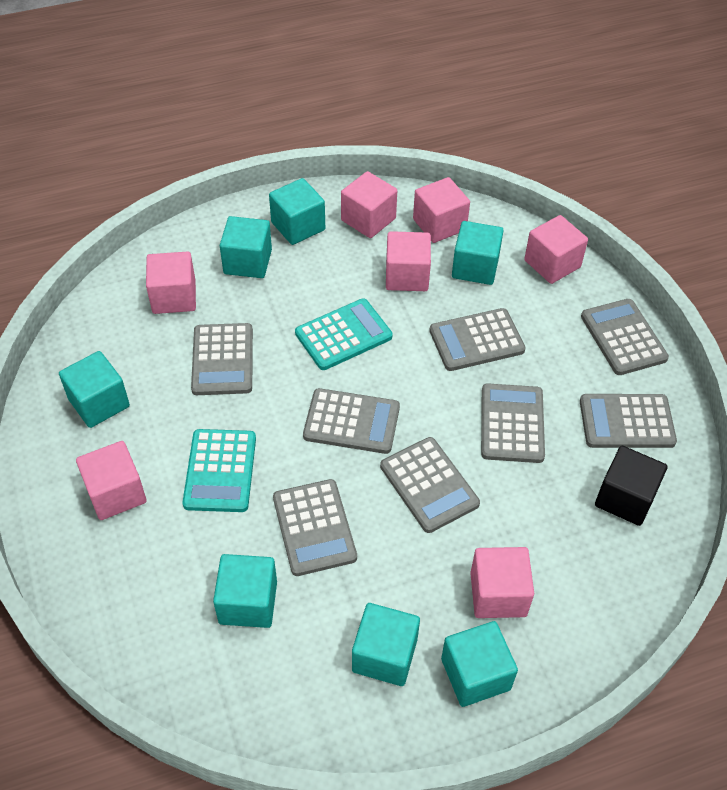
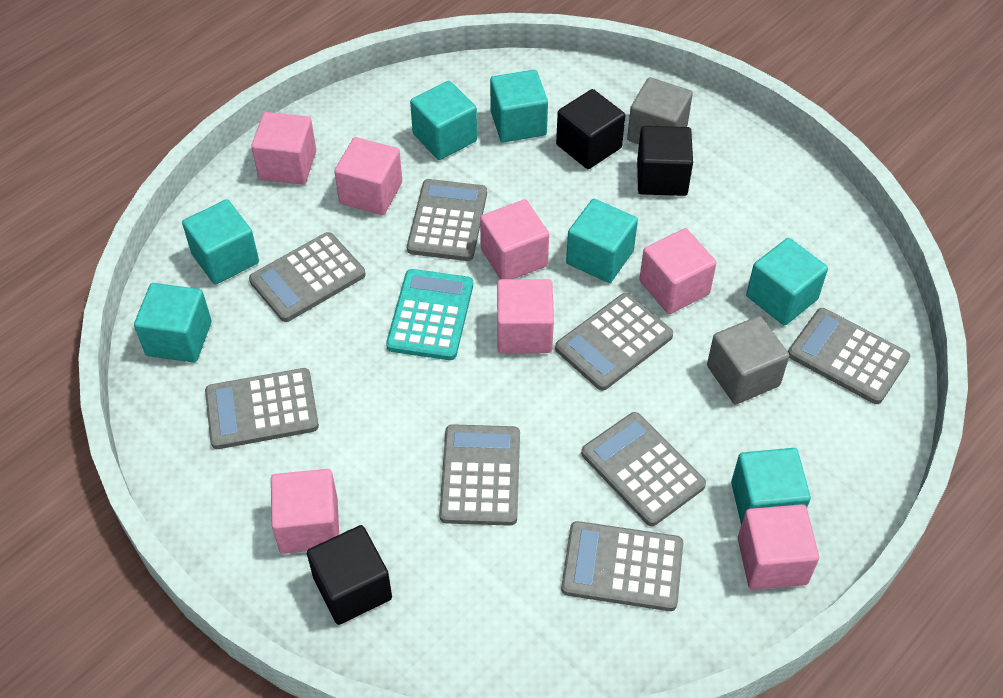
black cube: [595,446,667,526] = 1 -> [307,525,392,625] [556,89,625,169] [637,126,693,196] = 3
grey cube: none = 0 -> [627,77,693,144] [707,316,789,405] = 2
turquoise calculator: [183,429,256,512] [295,299,393,370] = 2 -> [386,269,473,360] = 1

